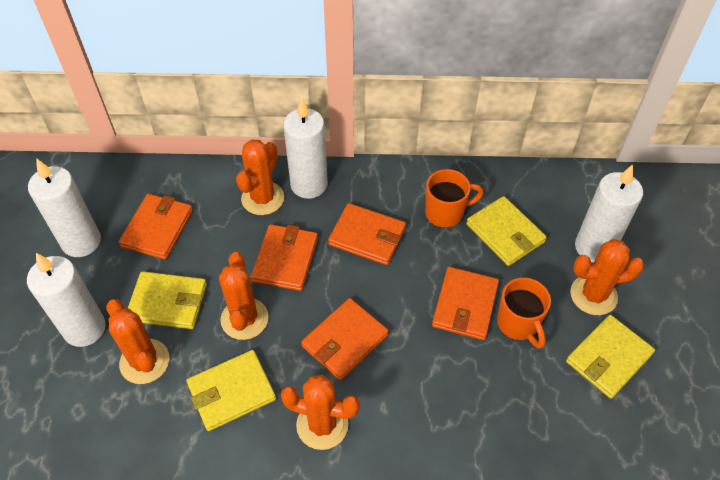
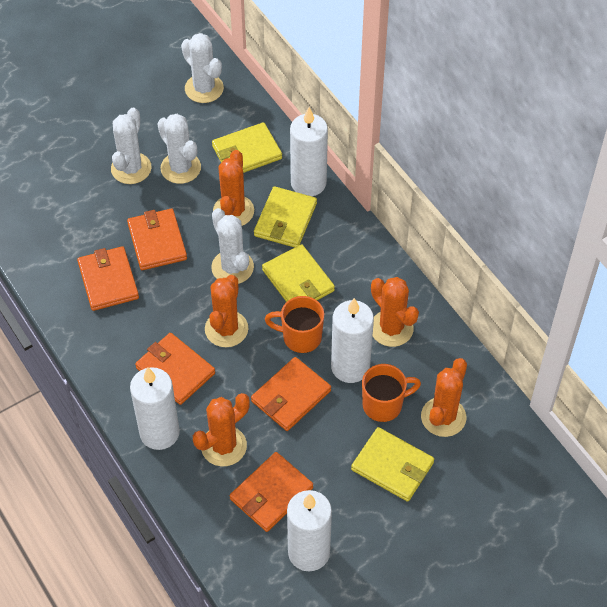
white cactus: none = 0 -> [111,108,152,184] [157,114,201,184] [181,33,224,103] [211,208,254,284] = 4

